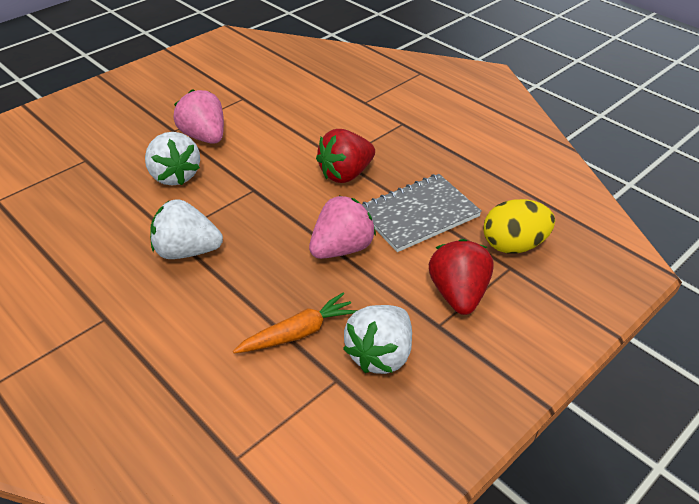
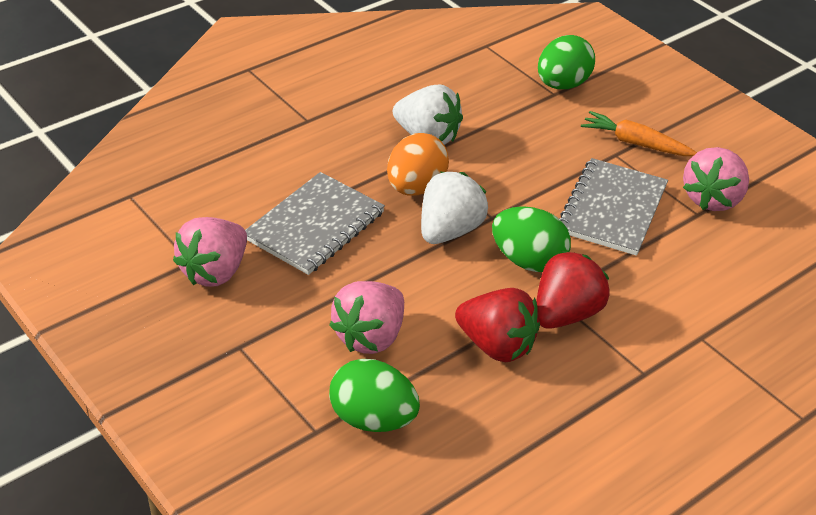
green egg: none = 0 -> [329,359,420,432] [492,206,571,272] [538,35,595,89] = 3
grey notebook: [361,174,482,252] = 1 -> [245,172,385,275] [559,158,668,256] = 2
orange egg: none = 0 -> [387,133,449,196] = 1
pink strawberry: [173,89,224,144] [309,196,376,259] = 2 -> [173,217,247,287] [329,281,404,354] [683,147,749,211] = 3
white strawberry: [145,132,200,186] [150,199,223,259] [343,305,412,374] = 3 -> [393,85,463,145] [421,172,488,244] = 2
yellow egg: [483,199,555,254] = 1 -> none = 0

